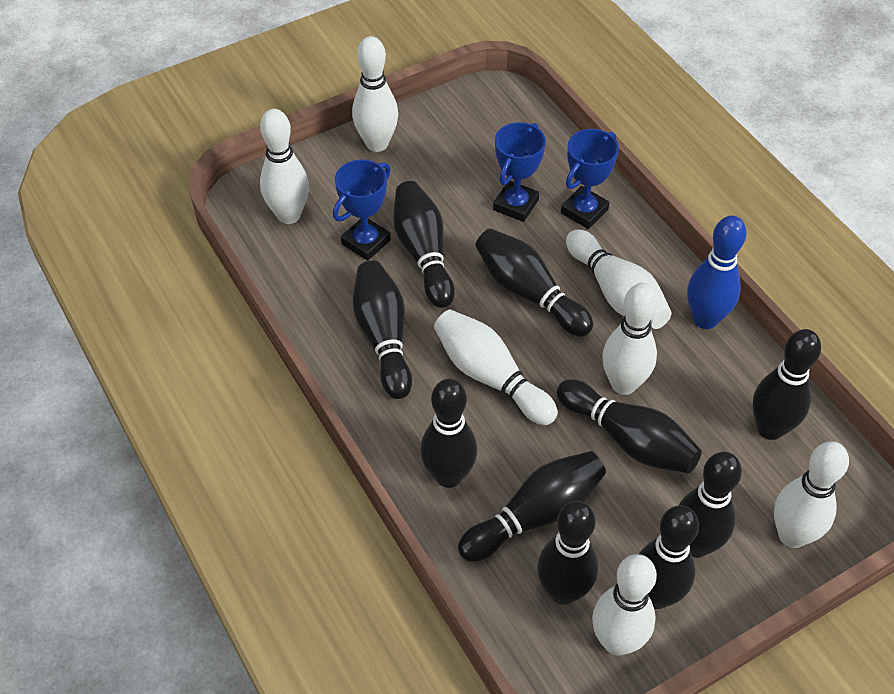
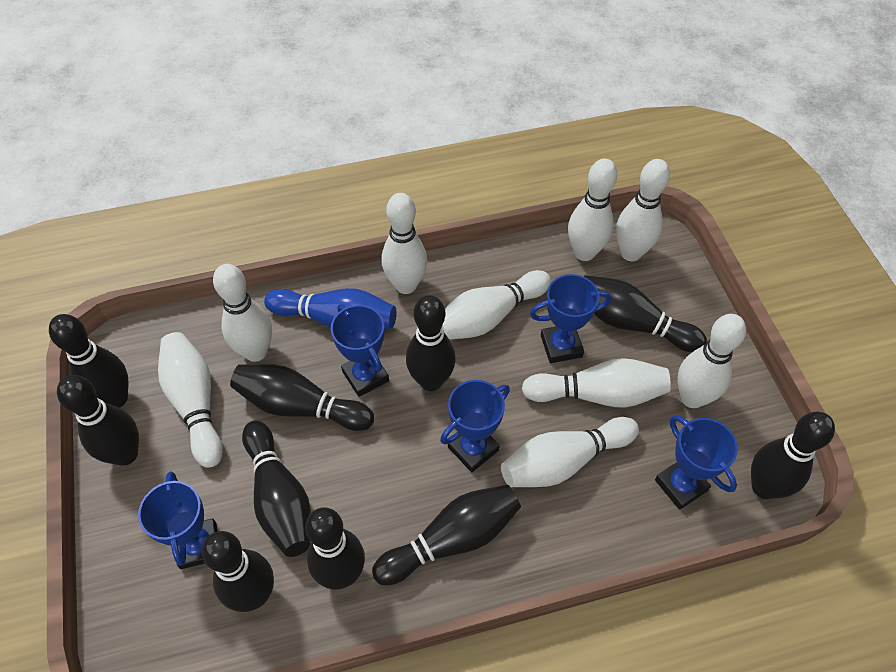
blue trophy: [333,159,391,261] [493,122,546,222] [561,129,619,229] = 3 -> [138,471,217,569] [331,304,389,397] [440,380,510,472] [530,274,611,363] [655,415,738,510] = 5
white bowling pin: [260,109,309,224] [352,36,398,152] [434,309,558,425] [566,229,672,329] [592,554,657,656] [602,283,658,395] [774,442,849,548] = 7 -> [158,332,223,468] [213,264,272,362] [381,193,427,294] [442,270,551,340] [501,417,639,487] [522,358,671,407] [568,158,617,261] [616,159,670,261] [677,314,746,408] = 9

